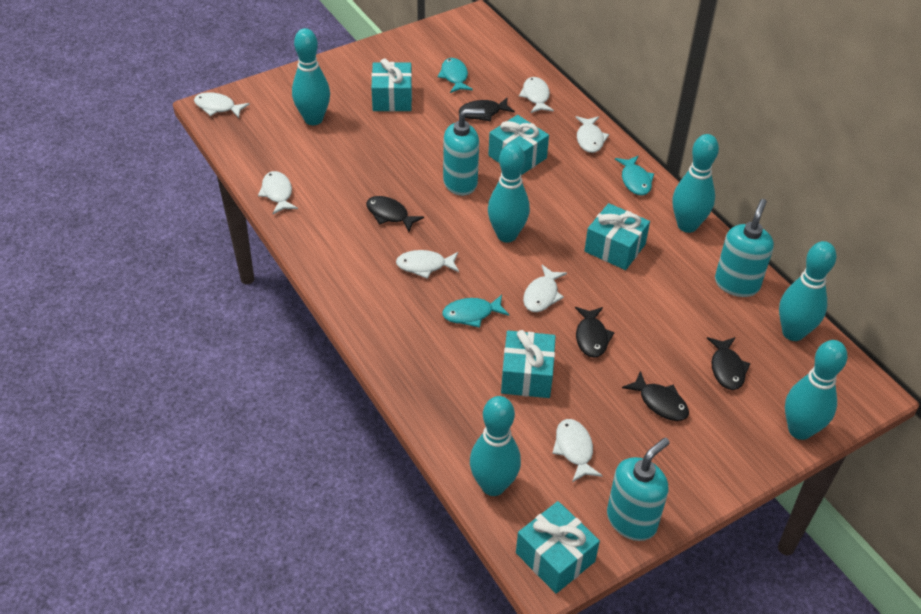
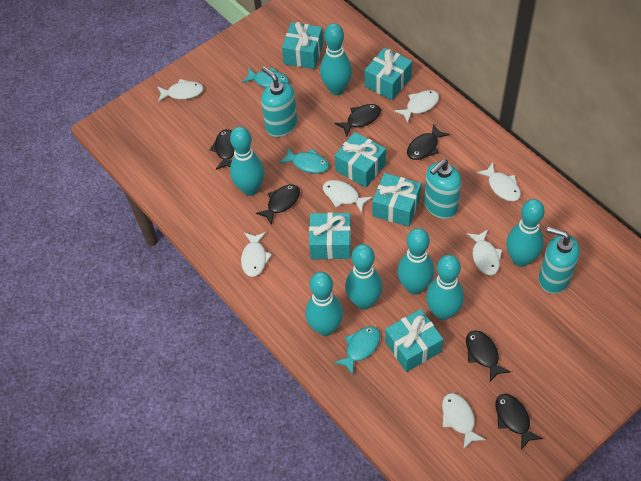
black fish: [366,196,424,232] [459,97,515,122] [575,307,615,358] [622,371,689,421] [707,337,751,390] = 5 -> [210,129,235,170] [256,184,300,225] [335,104,381,137] [407,124,449,160] [466,330,511,382] [496,394,543,450] = 6
turquoise bowling pin: [292,28,330,125] [470,396,521,496] [488,143,530,242] [673,134,719,233] [779,241,836,341] [785,340,848,440] = 6 -> [230,127,264,196] [305,272,343,336] [320,23,352,95] [345,244,383,310] [397,228,435,295] [426,255,464,320] [506,199,545,267] = 7
turquoise gift: [371,59,412,112] [488,115,549,175] [501,330,556,398] [516,501,600,594] [584,203,650,270] = 5 -> [282,22,323,69] [309,212,351,259] [335,132,386,188] [365,48,412,100] [372,173,421,227] [385,309,443,372] = 6

